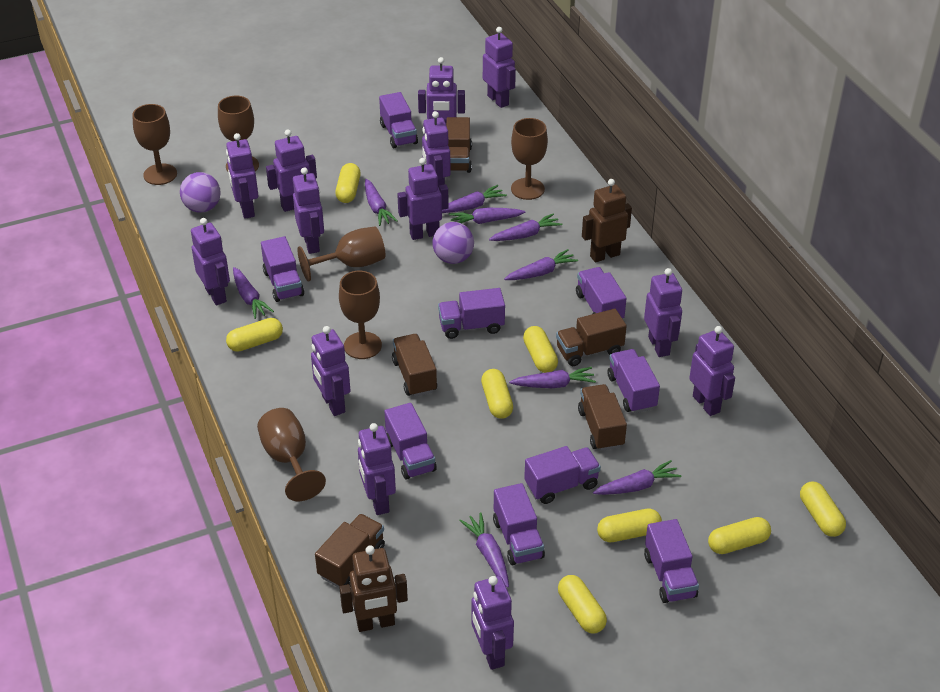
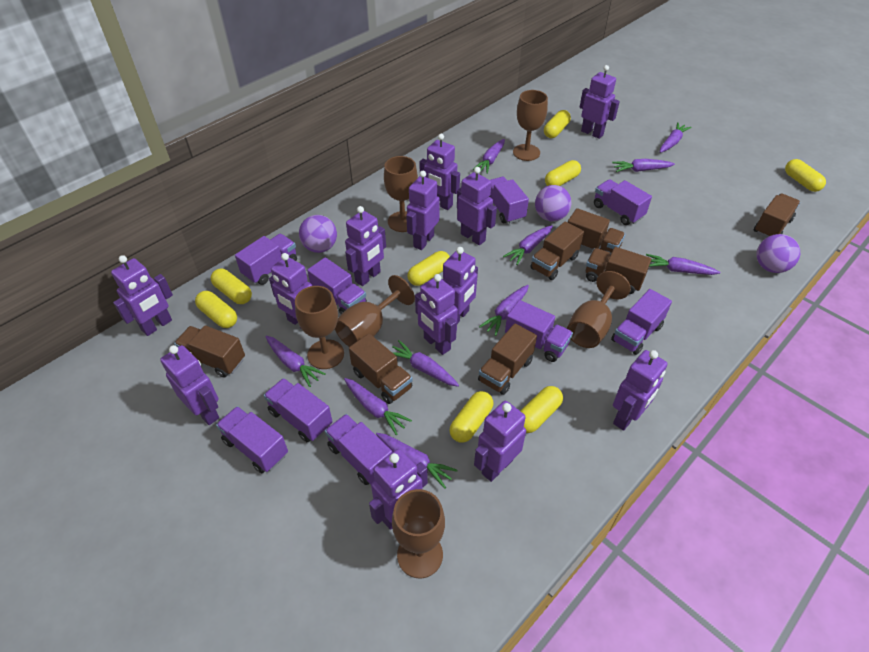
brown robot: [339,545,408,632] [582,179,632,262] = 2 -> none = 0
brown truck: [315,514,385,588] [392,334,437,397] [446,117,472,173] [556,309,627,366] [578,384,627,451] = 5 -> [174,325,245,377] [349,334,413,404] [478,324,537,395] [530,221,584,280] [568,208,625,255] [586,247,651,294] [753,193,800,238] = 7
purple ball: [180,172,220,213] [432,222,474,264] = 2 -> [299,215,337,253] [535,185,571,222] [756,234,800,273] = 3
purple carrot: [233,267,274,319] [365,179,398,226] [442,185,507,213] [449,208,525,224] [459,512,509,588] [489,213,562,241] [504,249,578,280] [509,367,596,388] [593,460,681,495] = 9 -> [265,336,326,387] [344,378,412,436] [376,433,457,489] [392,340,459,387] [473,139,505,174] [479,285,529,336] [503,225,553,265] [612,159,675,172] [646,254,721,275] [660,123,692,153] = 10

